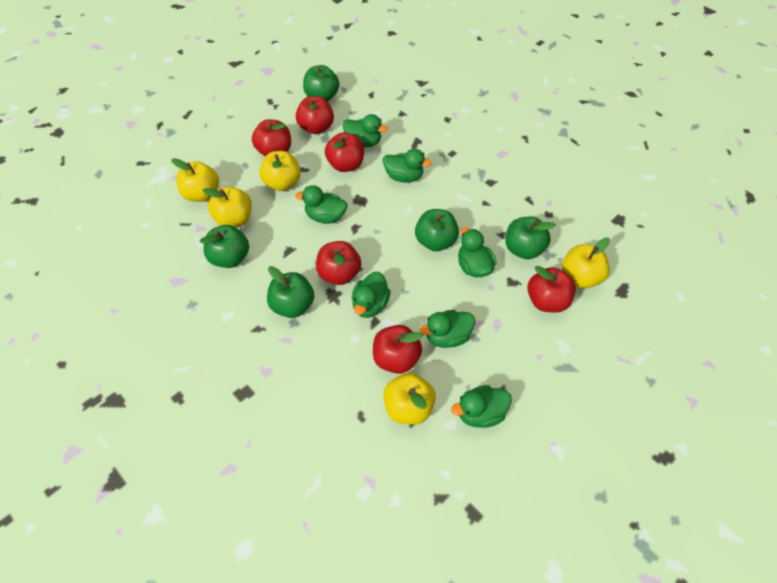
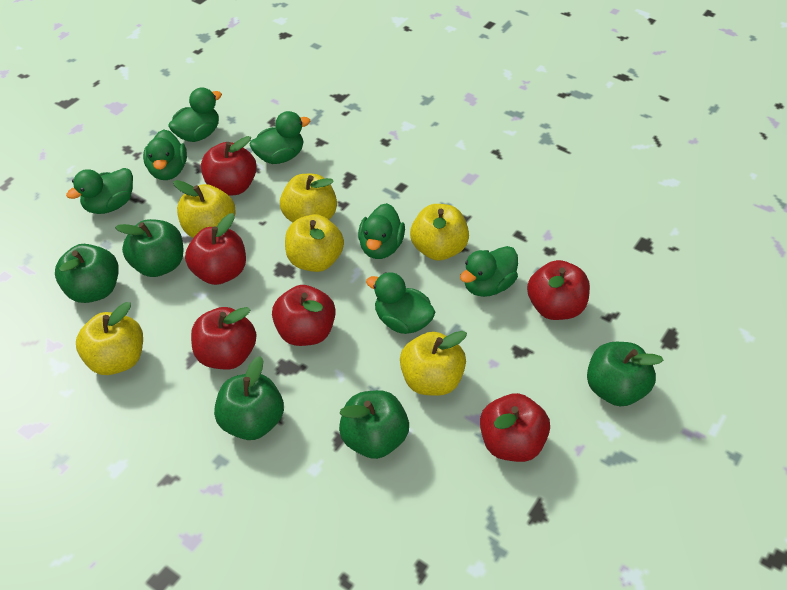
yellow apple: [171,158,219,202] [202,186,252,227] [259,151,301,191] [383,373,436,425] [562,237,610,288] = 5 -> [76,302,143,375] [173,180,235,238] [280,174,337,223] [285,214,344,272] [400,331,467,396] [410,204,469,261] = 6

